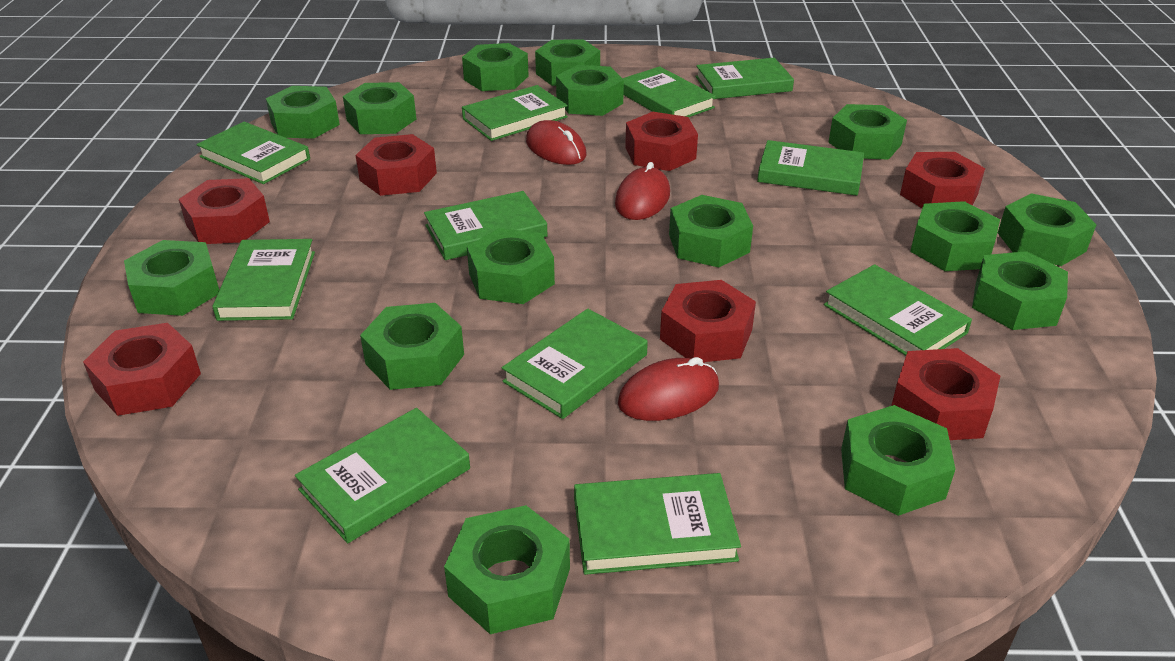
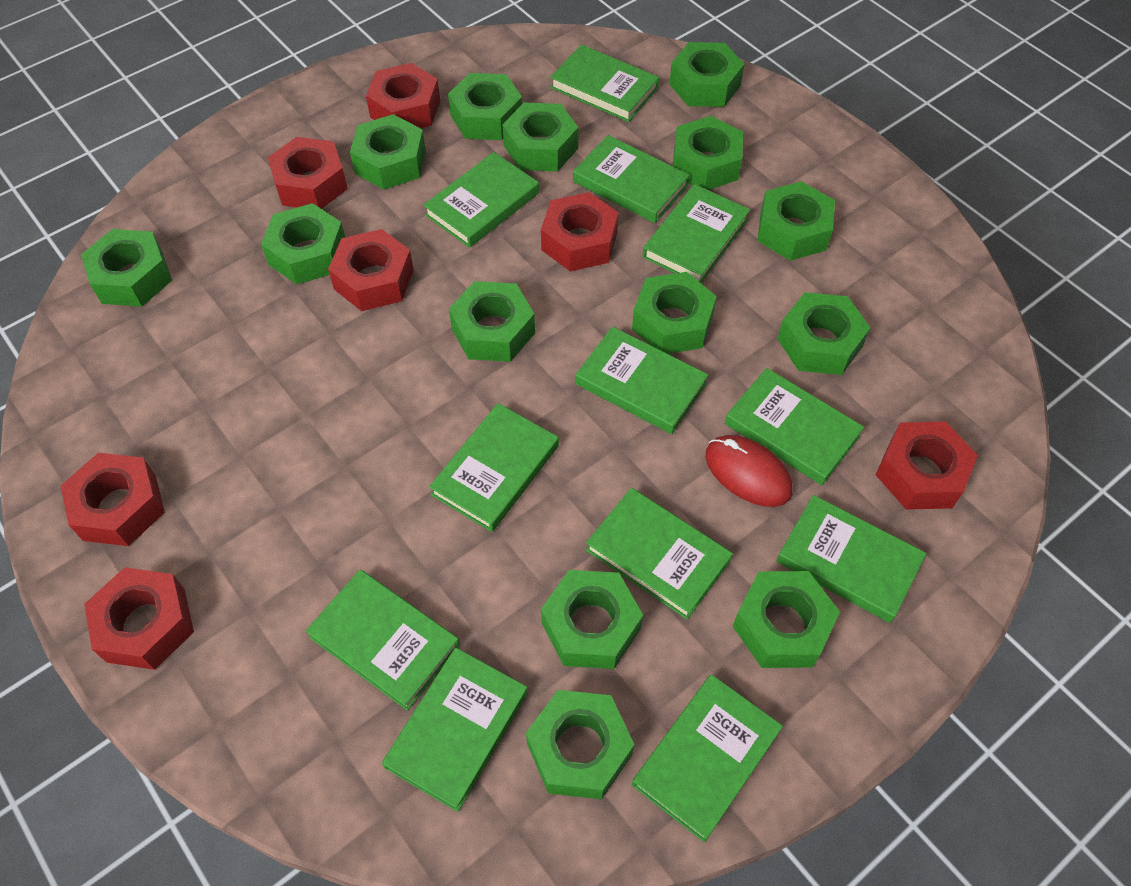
green book: [196,122,310,184] [212,239,315,321] [295,408,470,543] [424,191,548,260] [462,85,568,141] [502,308,648,419] [574,473,741,575] [622,66,716,117] [695,58,794,99] [757,140,864,196] [824,264,972,356] = 11 -> [306,570,460,711] [382,648,528,812] [423,152,539,248] [429,403,559,532] [550,44,659,122] [573,135,690,223] [576,326,708,434] [586,488,733,620] [632,674,783,842] [643,184,750,283] [725,368,864,485] [776,495,927,623] = 12
green nut: [124,240,219,316] [266,86,340,139] [343,82,416,134] [360,303,464,390] [444,505,570,634] [462,43,529,91] [467,228,555,304] [535,39,600,86] [556,65,624,116] [669,195,753,267] [828,104,907,160] [841,405,955,516] [910,201,1000,271] [972,251,1068,330] [998,193,1096,266] = 15 -> [81,229,172,307] [261,203,345,284] [350,114,426,189] [448,73,522,140] [449,281,535,362] [502,103,578,171] [526,690,635,799] [541,570,643,669] [632,272,717,354] [669,42,745,107] [673,116,743,190] [733,571,840,668] [757,181,835,261] [777,292,871,375] = 14
red mouse: [526,120,586,165] [615,162,670,220] [618,357,719,421] = 3 -> [705,435,792,507] = 1

